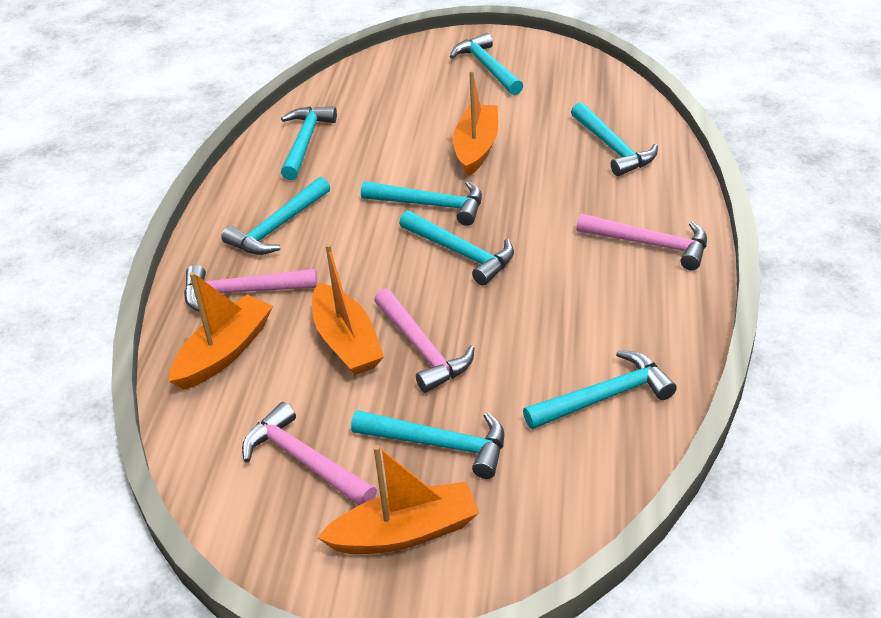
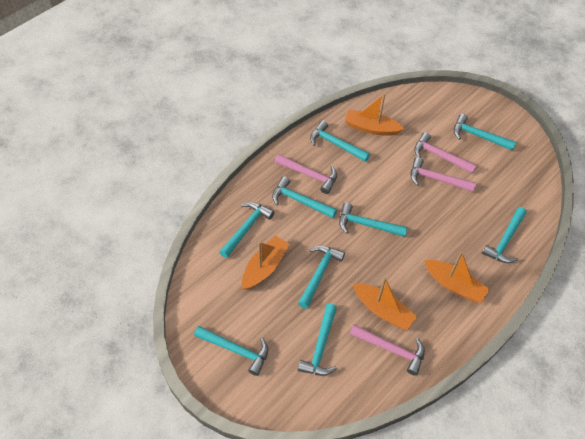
turquoise hammer: [222,177,330,255] [281,106,337,180] [351,410,504,479] [361,181,482,226] [399,211,514,286] [450,33,523,95] [523,350,677,429] [571,102,658,176] = 8 -> [194,326,268,376] [220,202,274,258] [272,176,337,218] [298,245,345,308] [298,304,337,376] [310,120,370,162] [339,203,408,237] [454,114,516,151] [482,207,527,263] = 9

